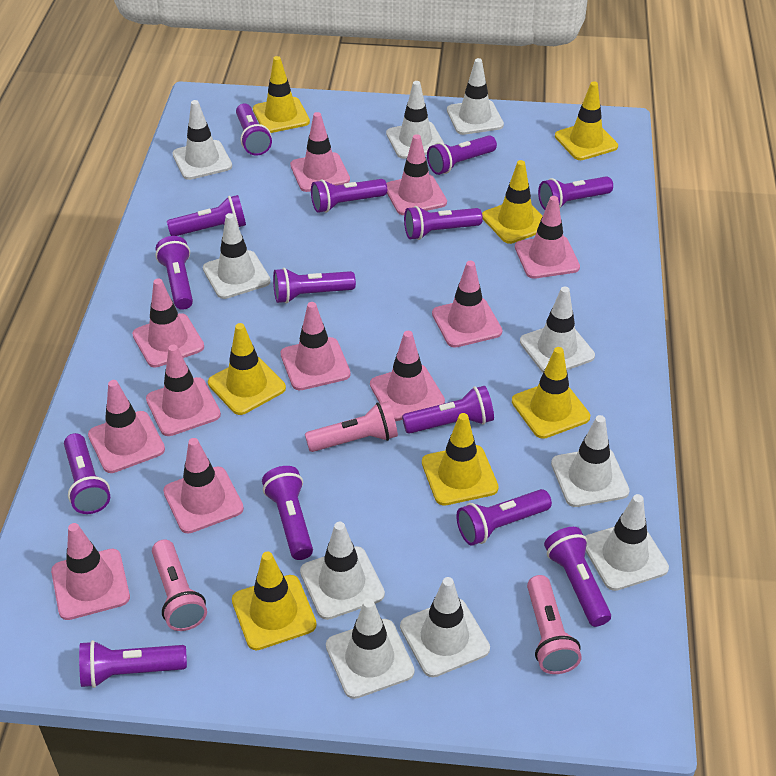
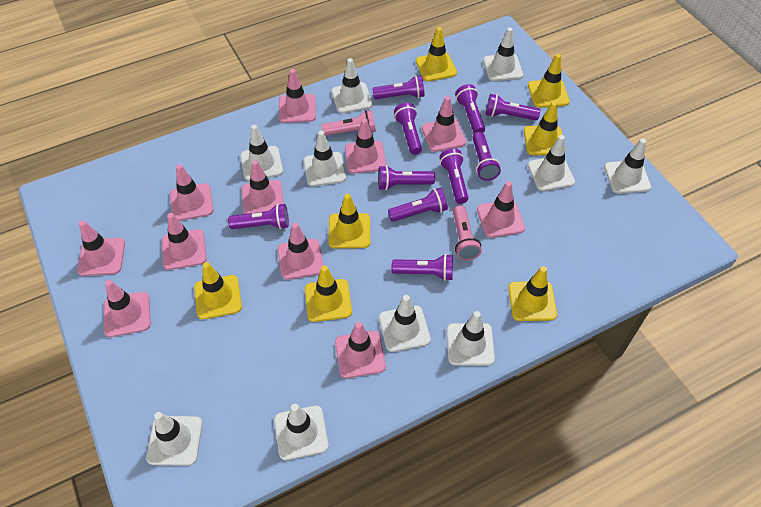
pink flashlight: [152,539,207,631] [305,401,398,452] [527,575,582,674] = 3 -> [321,110,376,136] [453,205,482,261] = 2
purple flashlight: [64,433,110,514] [79,640,187,688] [155,236,193,310] [167,195,246,236] [236,104,272,156] [262,466,313,560] [273,268,356,303] [311,179,387,213] [402,386,494,434] [404,206,483,240] [427,135,497,175] [456,489,552,546] [538,176,613,210] [544,527,611,627] = 14 -> [228,204,289,229] [372,75,425,99] [378,165,435,190] [388,188,448,222] [392,254,453,281] [394,103,422,155] [439,148,468,204] [455,84,485,134] [472,132,501,181] [486,94,540,120] = 10

